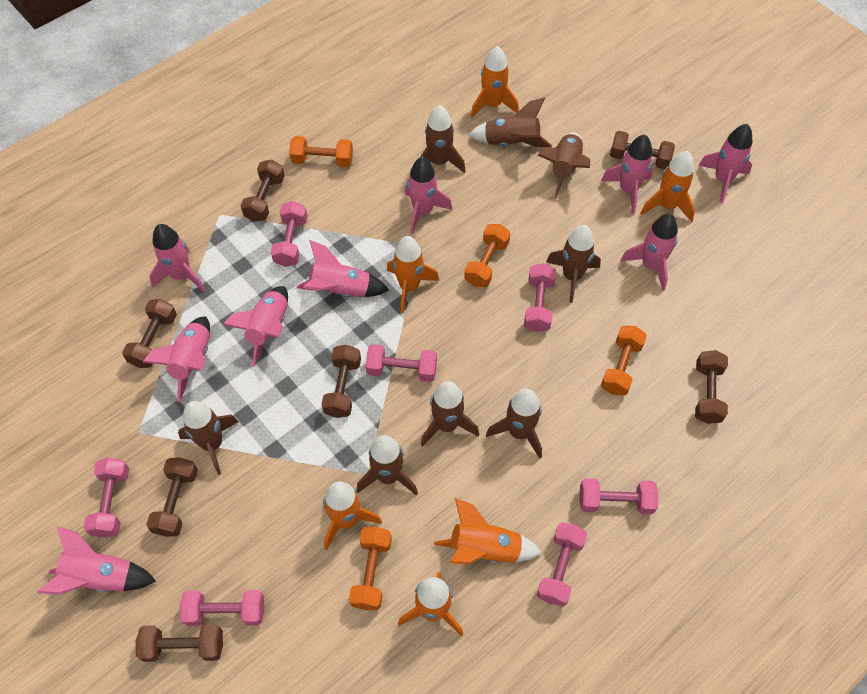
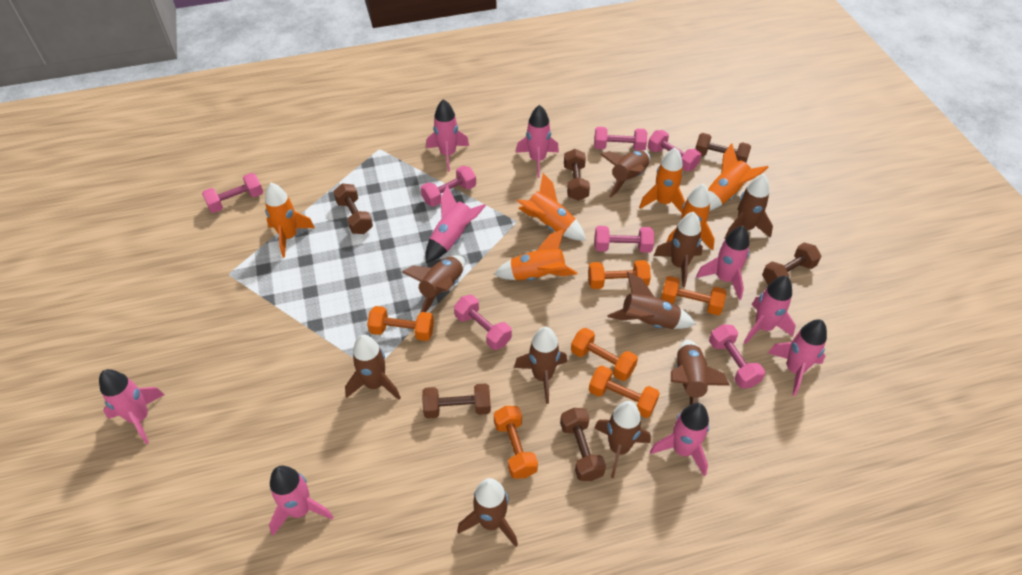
brown dumbbell: [122,299,177,368] [136,624,223,662] [146,457,198,537] [240,159,285,222] [321,345,361,418] [610,131,675,169] [695,350,728,424] = 7 -> [333,183,373,234] [422,383,491,419] [560,408,606,481] [564,149,590,201] [695,133,751,162] [762,243,821,285] = 6
brown rocket: [178,401,239,475] [356,435,418,496] [420,105,466,173] [421,381,479,447] [468,97,552,147] [486,389,542,459] [538,132,590,199] [546,225,601,303] = 8 -> [345,335,401,400] [402,255,465,313] [457,478,518,547] [514,327,567,404] [594,401,651,478] [600,150,651,198] [607,272,696,329] [653,212,703,287] [671,340,730,405] [724,174,773,239] = 10
orange dumbbell: [289,136,353,167] [349,527,392,610] [464,224,511,287] [601,326,647,396] = 4 -> [367,306,434,341] [494,406,538,479] [571,328,638,381] [588,260,651,289] [589,366,660,418] [661,276,726,315] = 6

